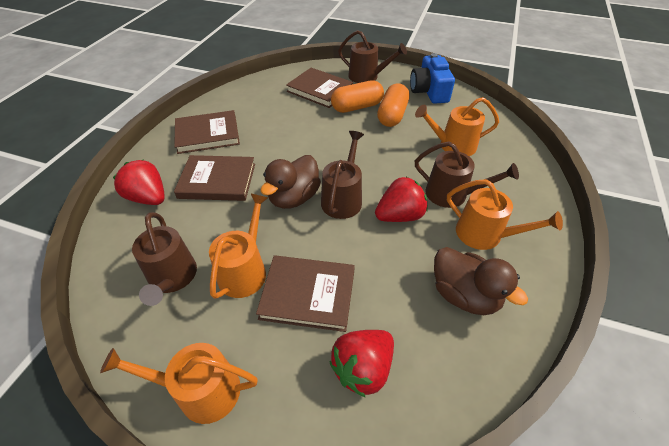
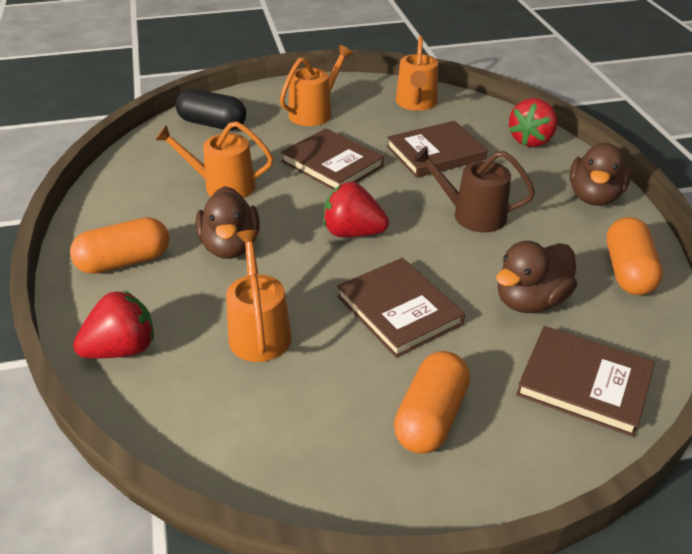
black capsule: none = 0 -> [175,89,246,130] = 1
blue camera: [410,53,455,104] = 1 -> none = 0
brown duck: [260,155,321,209] [434,247,528,315] = 2 -> [196,186,260,259] [496,241,577,313] [569,143,631,206] = 3
brown watering can: [132,212,197,306] [321,131,364,219] [338,30,407,83] [415,141,519,208] = 4 -> [413,146,535,232] = 1
orange capsule: [331,80,384,113] [377,83,410,127] = 2 -> [70,217,169,274] [394,351,470,454] [606,217,663,295] = 3

